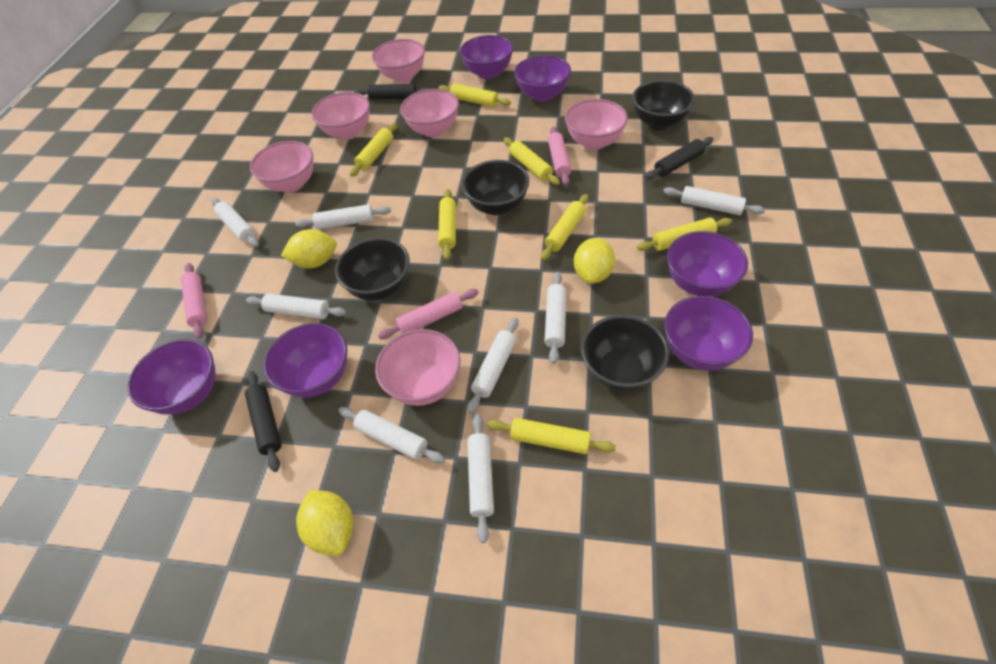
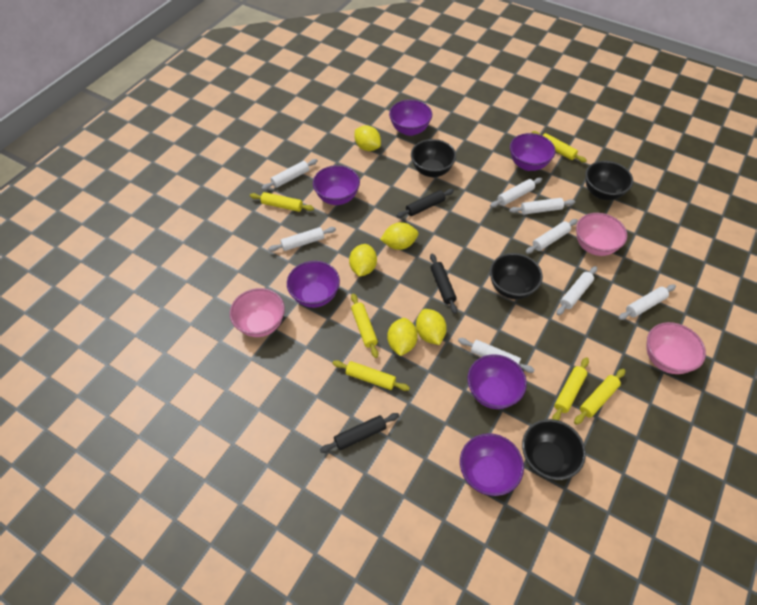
pink bowl: [250,141,313,193] [312,92,370,140] [372,39,425,83] [375,329,460,406] [400,89,459,137] [565,99,628,150] = 6 -> [230,288,285,337] [576,213,627,256] [646,322,706,374] = 3
pink rolling pin: [181,263,207,339] [378,289,479,339] [548,126,571,185] = 3 -> none = 0
yellow lemon: [281,229,337,268] [296,490,353,556] [574,238,615,284] = 3 -> [349,244,377,277] [354,125,381,151] [380,222,418,250] [387,318,418,356] [416,309,447,345] = 5
yellow rolling pin: [350,123,397,177] [438,84,511,107] [438,189,456,260] [487,418,616,454] [504,137,560,185] [541,194,589,260] [637,218,732,251] = 7 -> [250,192,314,212] [332,360,410,391] [351,293,378,358] [532,131,587,163] [552,357,589,420] [574,369,625,425] = 6

